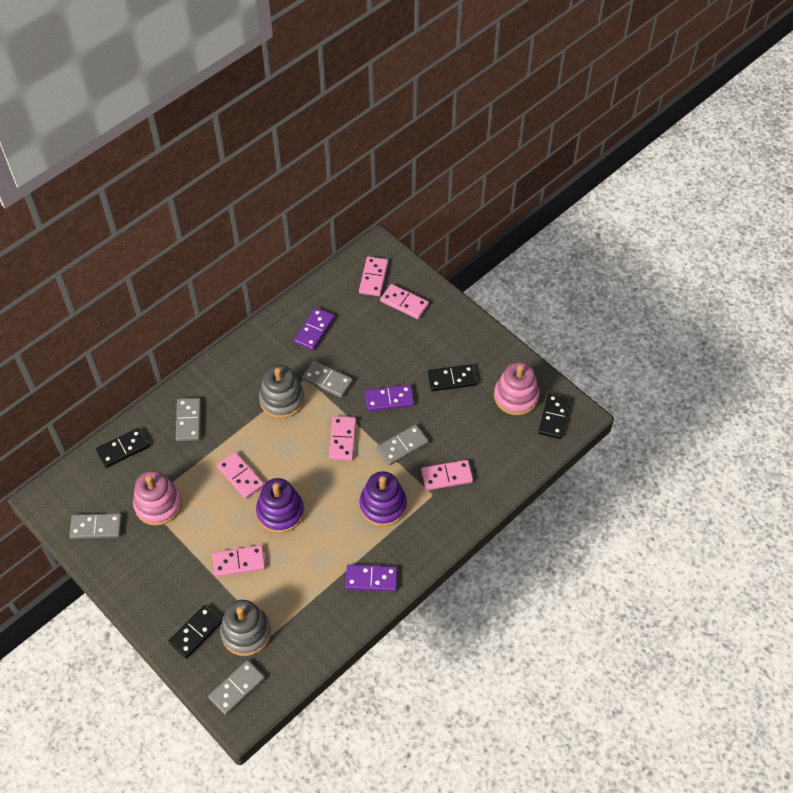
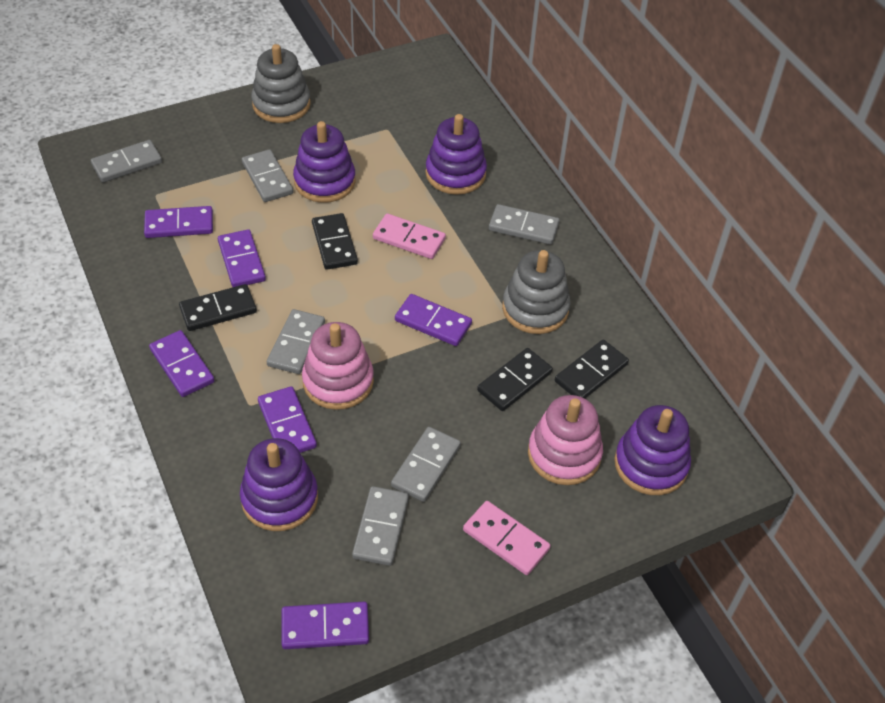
grey domino: [69,513,122,539] [176,398,201,441] [208,660,265,715] [302,361,353,398] [377,424,429,466] = 5 -> [91,140,162,182] [242,149,294,202] [267,309,325,374] [352,486,409,566] [391,427,461,502] [489,204,560,245] = 6
pink domino: [212,545,265,577] [217,452,264,499] [329,416,356,461] [359,256,388,296] [380,284,429,319] [421,460,473,490] = 6 -> [373,214,446,259] [463,501,551,575] = 2
purple domino: [294,308,335,351] [345,564,398,591] [365,385,414,411] = 3 -> [144,206,213,238] [149,330,215,397] [218,229,266,287] [258,386,317,453] [281,602,369,649] [395,294,472,346] = 6
purple stacking toy: [256,478,304,533] [359,471,407,526] = 2 -> [240,438,318,531] [293,121,356,203] [425,114,487,195] [614,405,691,495] = 4

